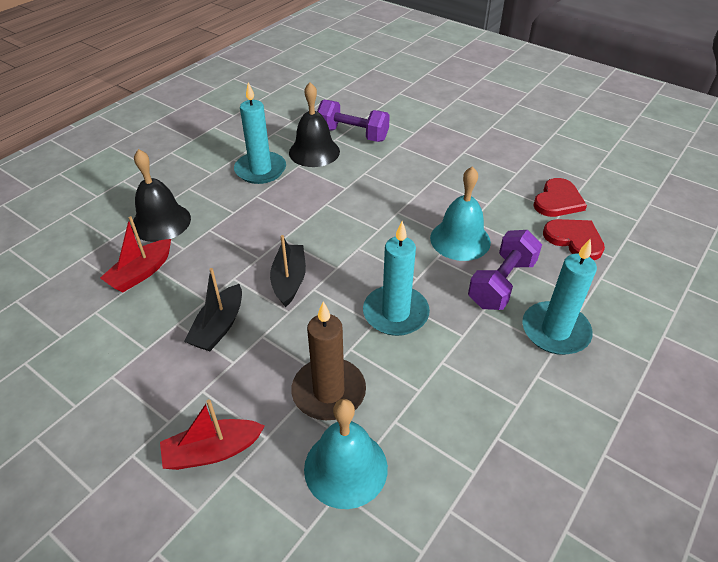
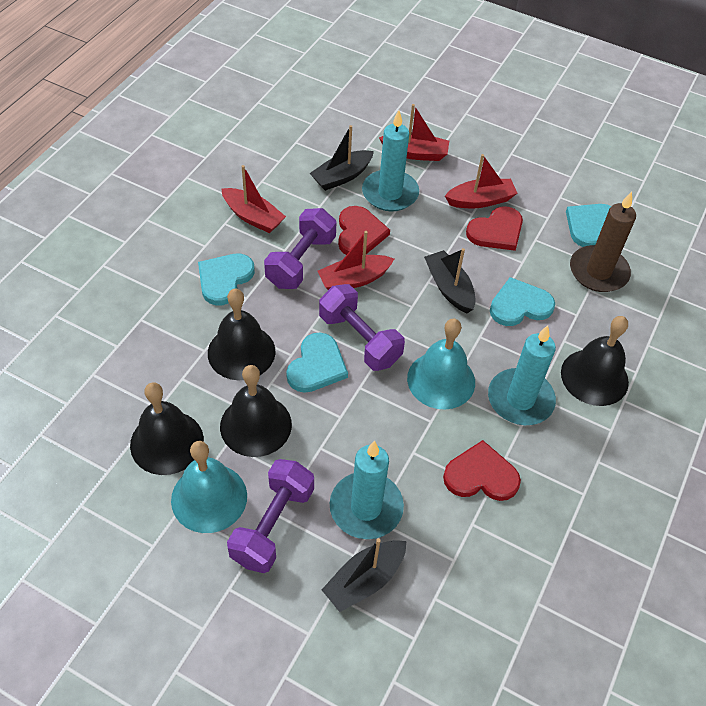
black bell: [131,149,191,242] [289,82,340,167] = 2 -> [130,382,204,475] [208,289,276,380] [220,365,292,457] [561,316,629,406] = 4
black boat: [184,268,242,351] [270,235,306,307] = 2 -> [310,125,374,191] [322,538,407,612] [424,248,476,313] = 3
purple dumbbell: [317,99,390,142] [468,230,542,310] = 2 -> [227,459,314,573] [264,208,337,289] [319,284,405,371] = 3
red boat: [100,216,171,292] [160,399,265,470] = 2 -> [222,165,286,233] [318,231,394,290] [379,104,449,161] [445,154,517,208] = 4
red heart: [533,178,587,217] [543,219,605,260] = 2 -> [338,206,390,255] [443,440,521,501] [466,206,523,251] = 3
turquoise heart: none = 0 -> [198,254,255,305] [286,333,348,393] [490,277,555,326] [566,204,611,247] = 4

